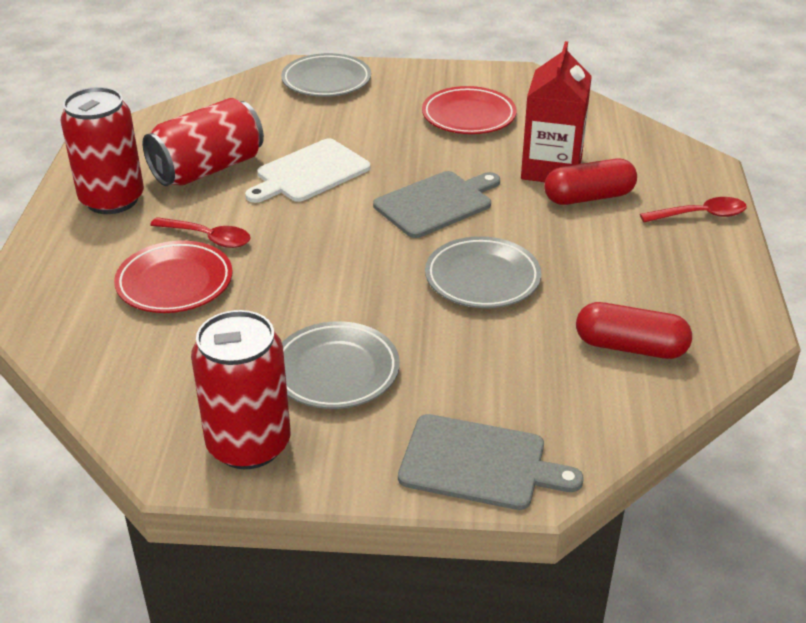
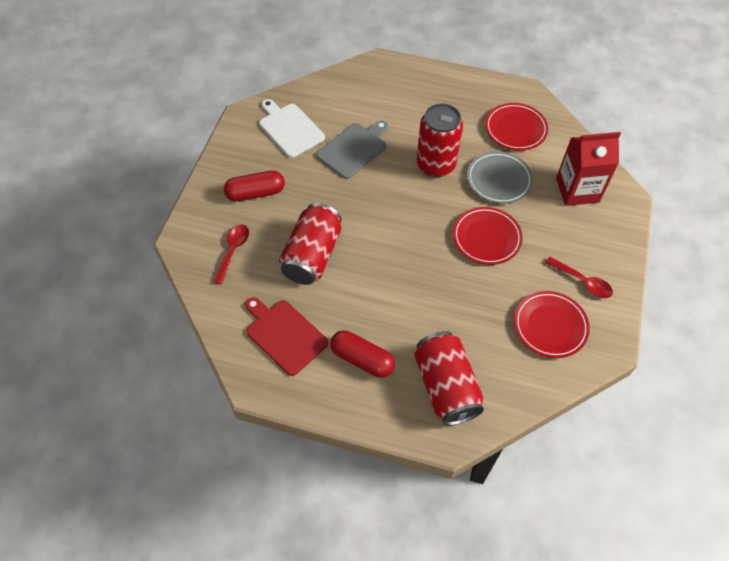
grey cutting board: [373,171,500,238] [398,414,584,510] = 2 -> [317,121,388,179] = 1
grey plate: [281,53,371,97] [282,321,400,409] [425,236,541,308] = 3 -> [467,151,533,204] = 1
red cutting board: none = 0 -> [245,297,328,376] = 1
red plate: [114,240,233,313] [422,86,517,134] = 2 -> [453,207,523,265] [485,103,548,150] [514,291,590,358] = 3

